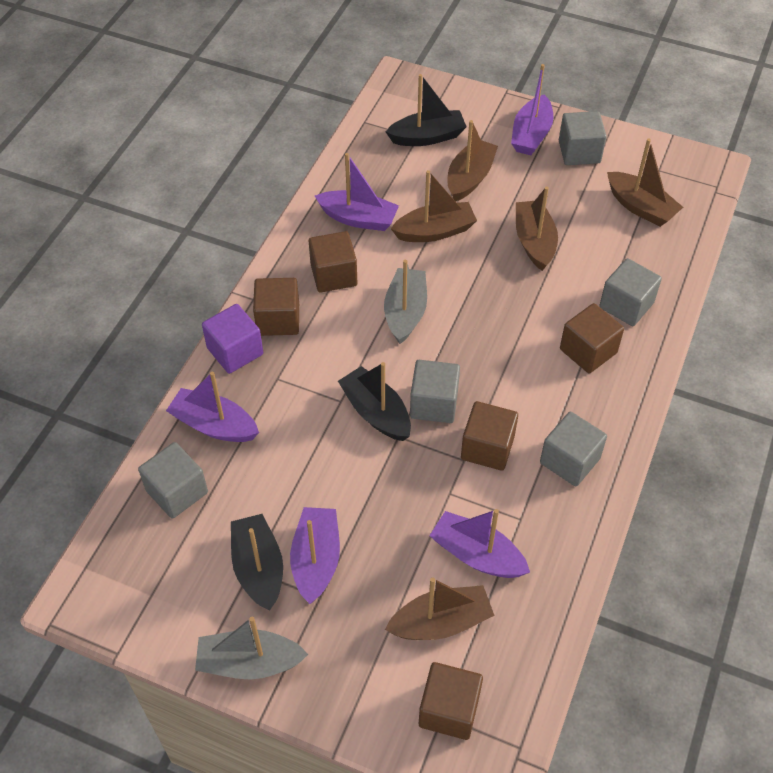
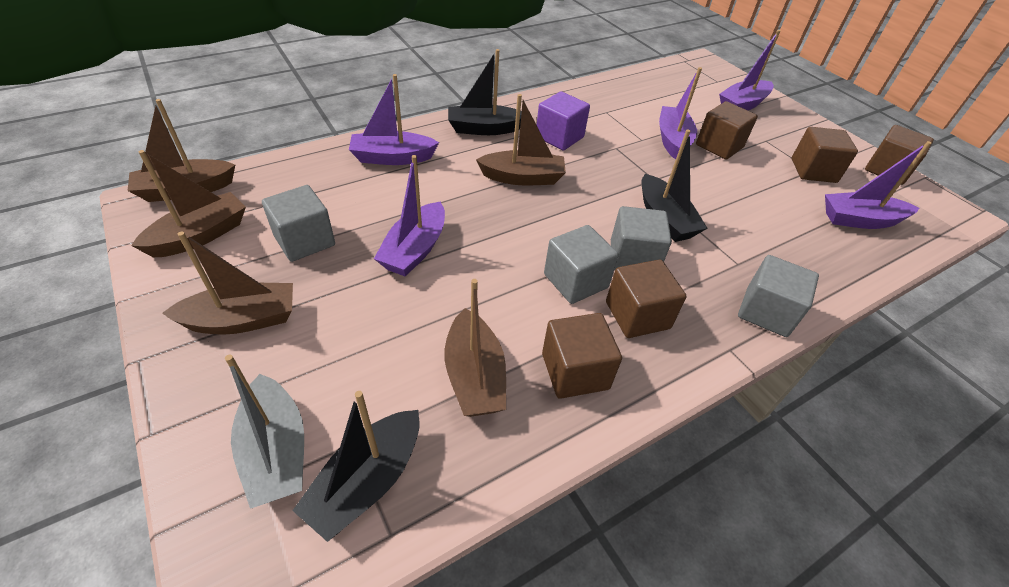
grey boat: [195,617,309,680] [384,260,427,344] = 2 -> [225,354,304,509] = 1
grey cube: [138,442,208,519] [410,360,460,423] [540,412,607,486] [559,111,607,165] [599,258,662,326] = 5 -> [262,185,335,262] [544,225,619,304] [611,206,672,271] [738,255,819,337] = 4

